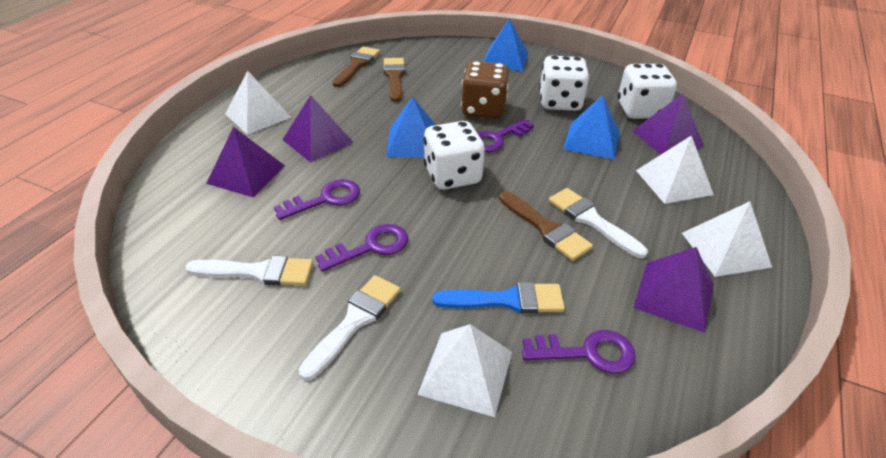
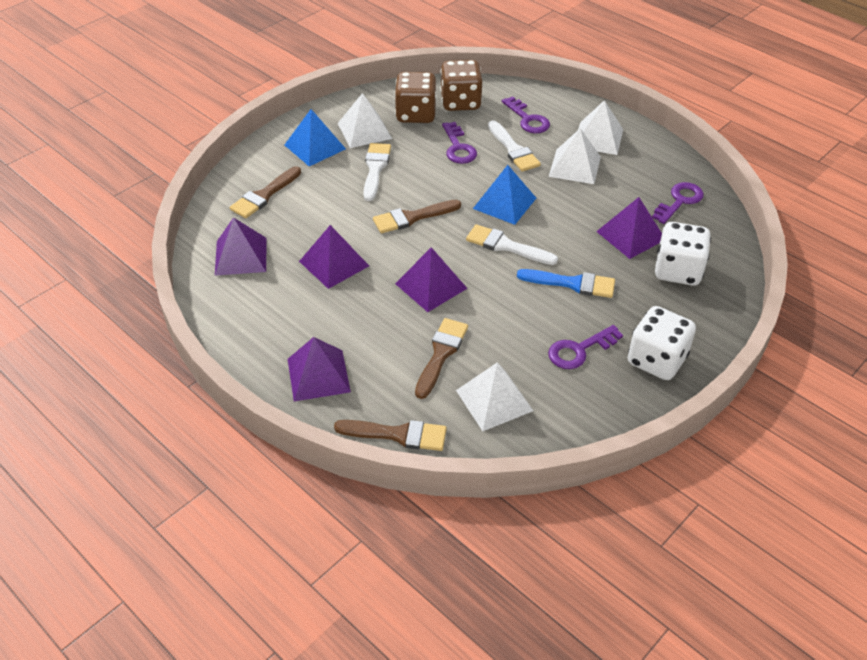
blue pyramid: [386,96,436,157] [483,18,528,71] [563,95,620,159] = 3 -> [285,109,346,166] [473,165,536,225] = 2
brown brush: [333,47,380,87] [383,58,405,102] [499,191,593,261] = 3 -> [230,166,301,218] [334,420,447,451] [373,200,461,233] [415,318,468,399] = 4
brown dice: [461,61,509,118] = 1 -> [394,72,437,123] [440,60,482,111] = 2
purple pyramid: [206,127,285,197] [283,95,354,162] [632,94,704,155] [633,247,714,333] = 4 -> [215,217,267,276] [288,337,351,402] [299,225,369,289] [395,247,468,312] [596,197,662,259] = 5
white dice: [424,121,485,190] [539,56,589,111] [618,64,677,119] = 3 -> [628,306,696,380] [655,222,711,286] = 2

